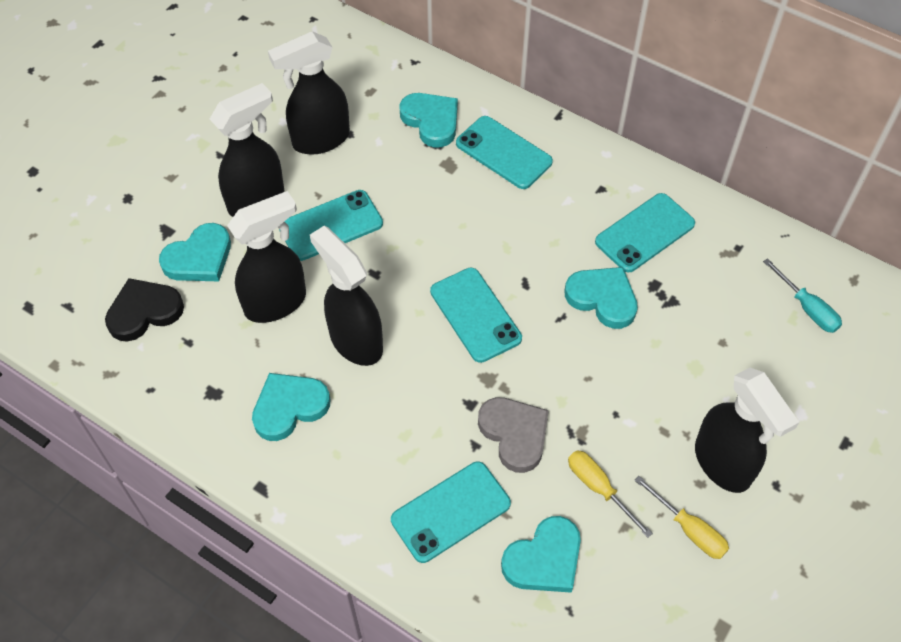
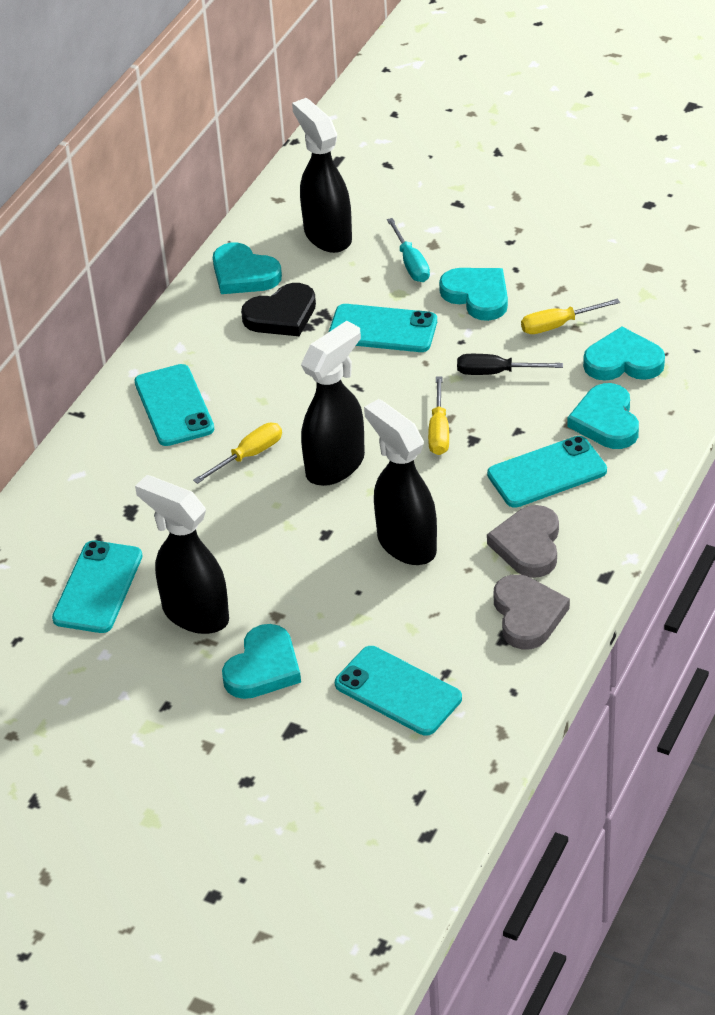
black screwdriver: none = 0 -> [457,354,563,375] = 1
black spray bottle: [210,83,284,217] [227,191,306,323] [268,31,350,155] [310,226,383,366] [695,368,799,493] = 5 -> [135,475,229,634] [292,98,352,253] [301,321,365,486] [364,399,437,565] = 4
grey heart: [478,397,549,473] = 1 -> [487,505,559,578] [494,574,570,650] = 2
yellow screwdriver: [568,450,653,538] [634,476,729,559] = 2 -> [193,423,282,484] [428,376,449,455] [521,298,620,334] = 3

